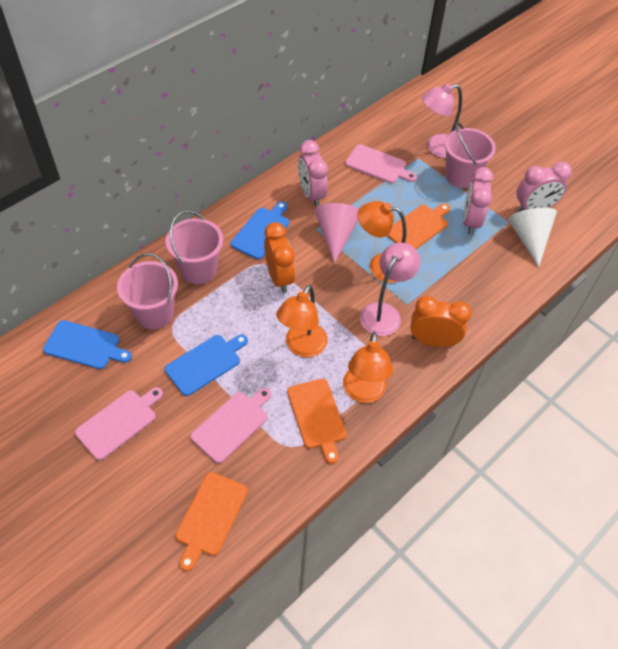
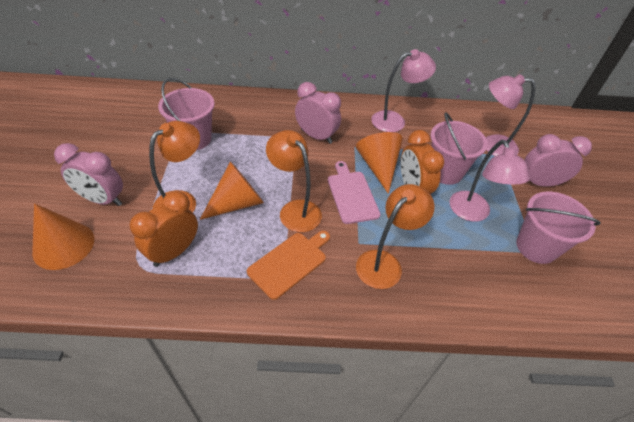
blue cutting board: [43,320,132,369] [164,334,248,396] [230,202,289,259] = 3 -> none = 0
orange cone: none = 0 -> [32,203,94,270] [200,161,264,220] [356,132,403,194] = 3
orange cutting board: [176,472,248,571] [287,379,347,464] [387,203,450,249] = 3 -> [247,231,330,300] = 1
pink cone: [314,203,359,263] = 1 -> none = 0
pink cutting board: [75,387,163,460] [191,388,271,463] [345,144,417,183] = 3 -> [328,161,381,224] = 1
pink lamp: [360,243,420,336] [422,84,462,158] = 2 -> [371,49,436,132] [450,140,530,222] [486,74,535,156] = 3
white cone: [508,208,557,267] = 1 -> none = 0

